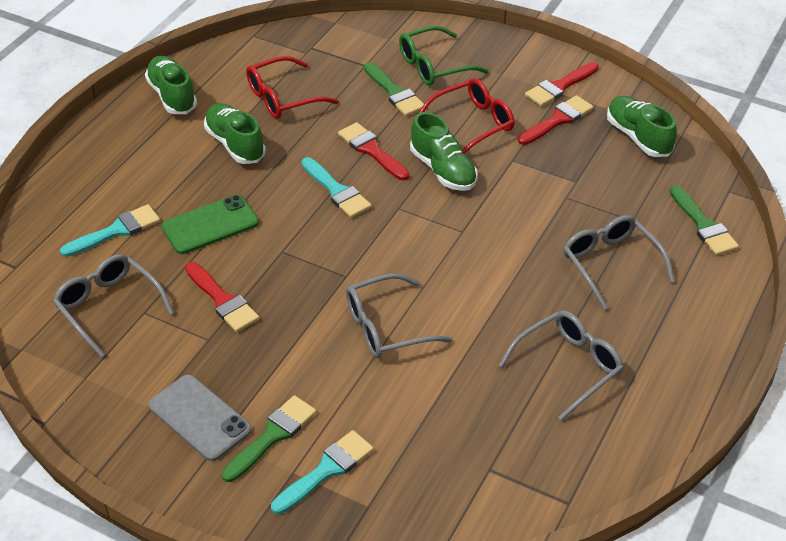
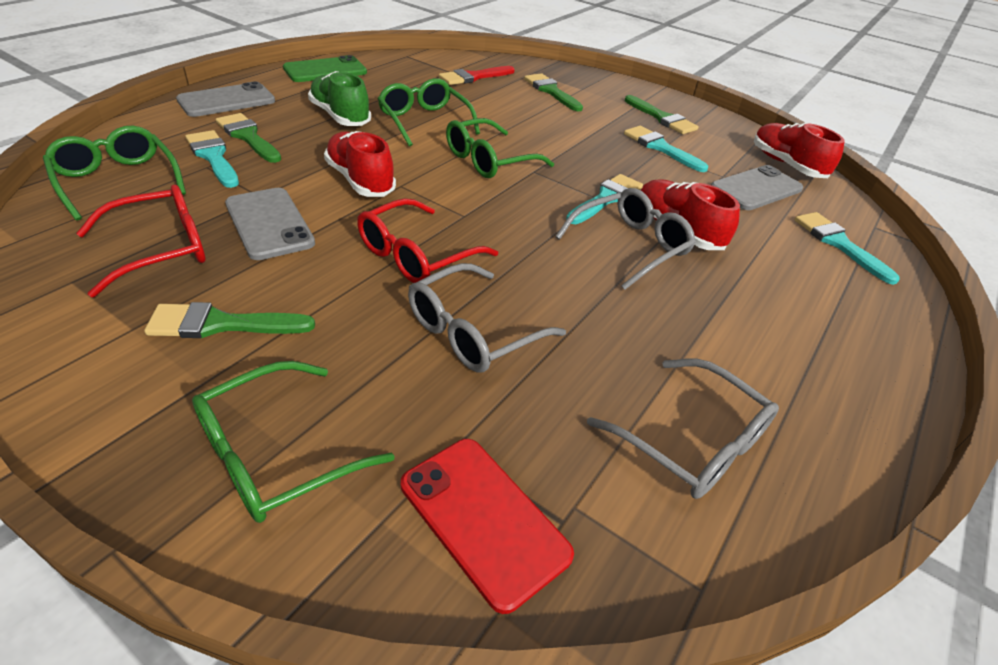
green brush: [222,395,316,482] [364,62,424,116] [670,185,739,256] = 3 -> [144,302,315,338] [216,113,281,163] [524,73,583,112] [625,95,699,134] = 4
green glasses: [399,26,489,86] = 1 -> [43,126,186,221] [192,361,395,523] [378,78,480,147] [446,118,554,178] = 4
green shoe: [145,55,197,114] [204,103,266,164] [410,112,478,191] [607,96,677,157] = 4 -> [308,71,371,126] = 1
grey glasses: [53,254,174,357] [346,273,453,358] [499,310,624,421] [563,215,675,310] = 4 -> [408,263,566,373] [555,188,696,290] [587,359,779,499] = 3
grey phone: [148,375,252,461] = 1 -> [176,81,275,117] [225,188,315,260] [711,165,803,210] = 3
red brush: [185,262,260,332] [338,122,409,180] [518,95,594,145] [525,62,599,107] = 4 -> [439,66,515,85] = 1
red phone: none = 0 -> [401,439,574,614] = 1
red shoe: none = 0 -> [324,131,396,197] [641,179,740,250] [754,122,845,178] = 3
turquoise brush: [60,204,160,257] [271,430,374,514] [301,157,372,218] = 3 -> [185,130,239,188] [566,174,643,224] [624,126,708,172] [795,212,900,285] = 4

